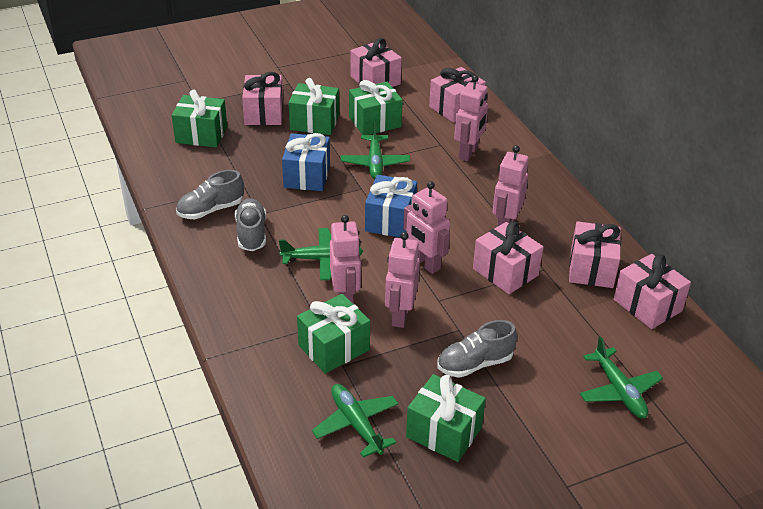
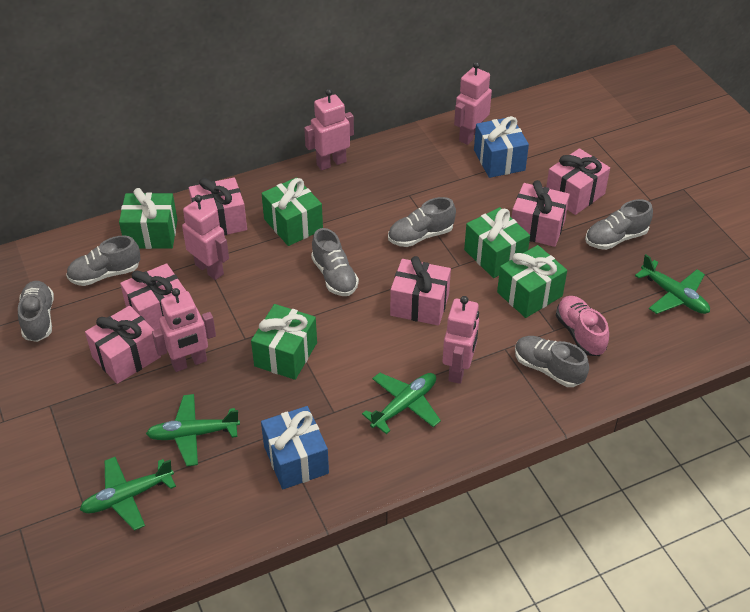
grey shoe: [176,170,244,219] [235,198,266,251] [437,320,517,378] = 3 -> [18,281,54,342] [66,236,140,286] [311,228,359,296] [388,197,456,247] [515,336,589,387] [585,199,653,250] = 6
pink shoe: none = 0 -> [556,296,609,356] = 1

